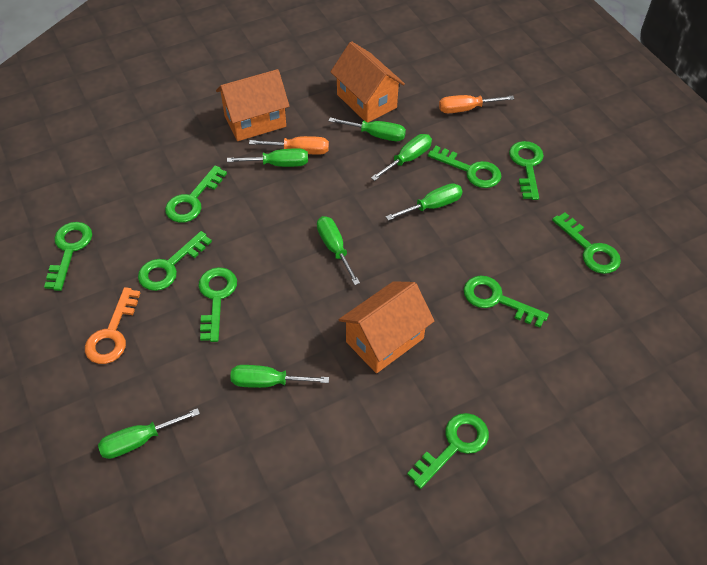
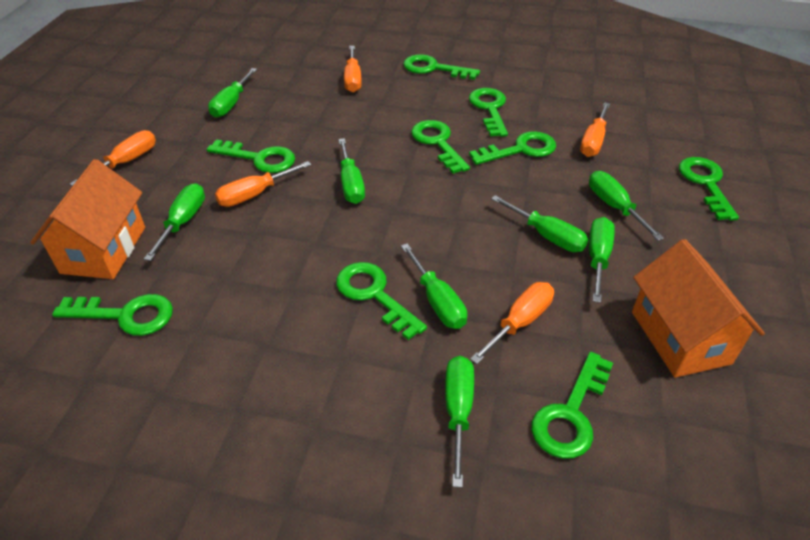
green screwdriver: [98,408,200,459] [227,148,308,167] [230,365,329,388] [317,216,360,285] [329,117,406,141] [371,134,432,181] [386,183,463,221] = 7 -> [144,184,205,261] [208,68,257,118] [339,138,365,204] [401,243,467,329] [445,356,474,488] [491,195,588,252] [589,171,664,241] [589,217,615,303] = 8
orange house: [216,69,289,141] [330,41,405,122] [339,281,434,373] = 3 -> [30,159,145,279] [632,239,765,377] = 2
orange key: [85,287,140,364] = 1 -> none = 0
orange screwdriver: [249,136,329,155] [439,95,514,113] = 2 -> [69,130,156,186] [215,161,311,207] [344,46,362,93] [470,282,554,364] [580,102,610,157] = 5

